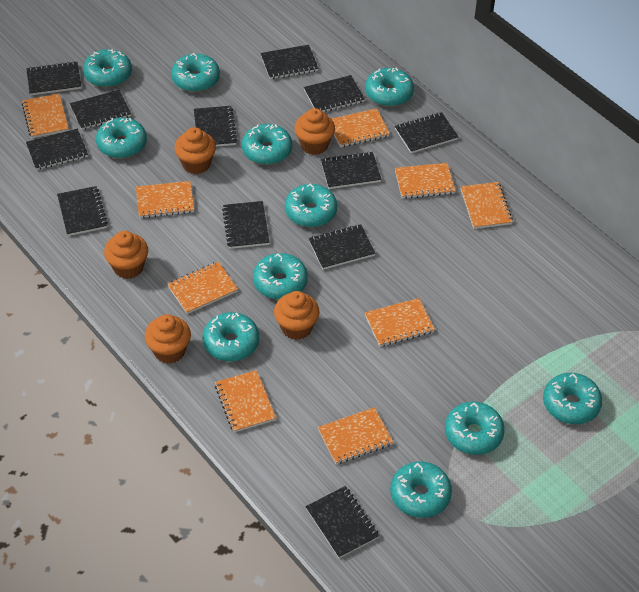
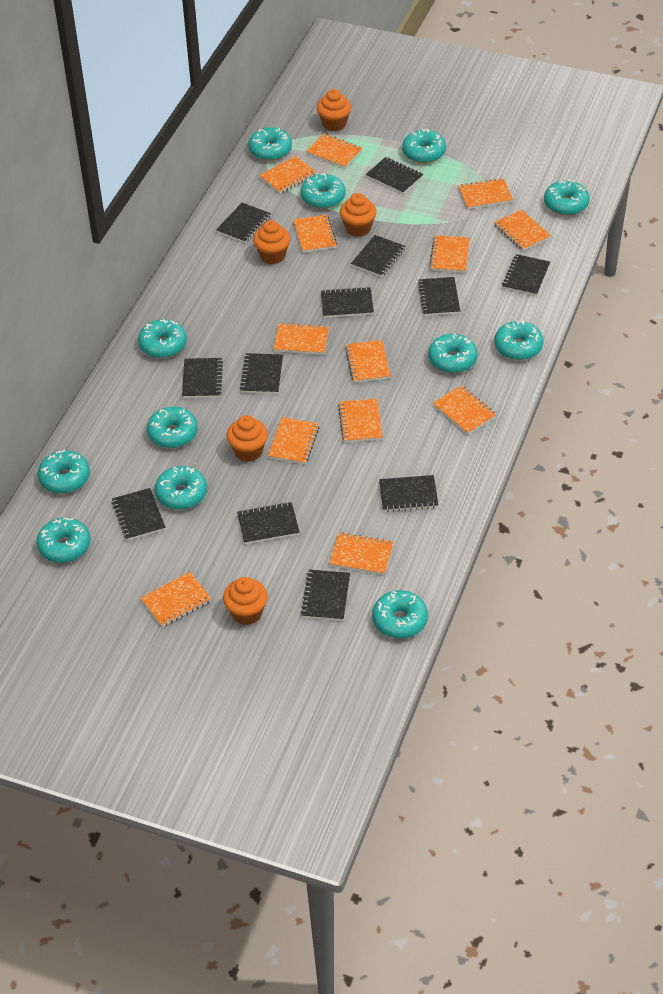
orange notebook: [22,94,69,138] [136,181,194,218] [168,262,238,314] [215,370,276,432] [318,407,393,464] [332,108,390,147] [365,298,435,347] [395,163,455,199] [460,182,513,229] = 9 -> [141,572,212,627] [259,156,316,194] [268,417,319,464] [274,323,329,355] [293,214,337,253] [306,133,363,168] [329,532,394,575] [338,399,383,442] [345,340,391,383] [429,235,470,273] [433,385,497,435] [458,178,513,209] [494,210,551,251] = 13
turquoise donut: [83,49,132,88] [96,118,147,158] [171,53,220,92] [203,312,259,361] [242,124,292,165] [253,253,308,300] [285,184,337,227] [365,68,414,107] [390,461,452,518] [445,401,505,455] [543,373,602,424] = 11 -> [36,517,91,563] [38,449,90,494] [138,319,187,358] [147,407,198,448] [155,466,207,510] [248,127,292,161] [301,173,346,209] [372,590,428,639] [402,129,446,163] [428,333,477,373] [494,320,544,360] [544,180,590,216] = 12

